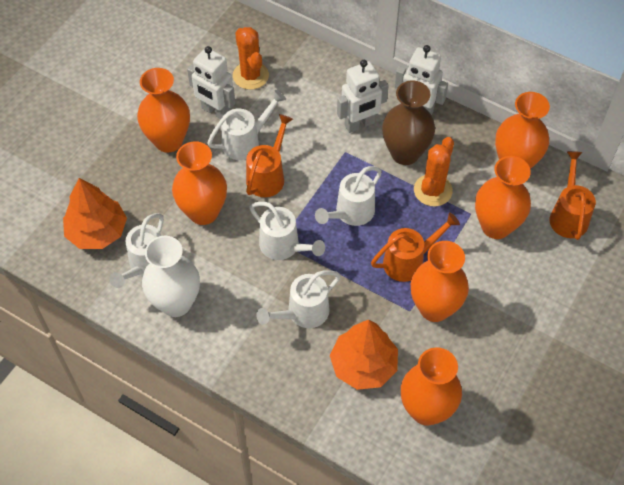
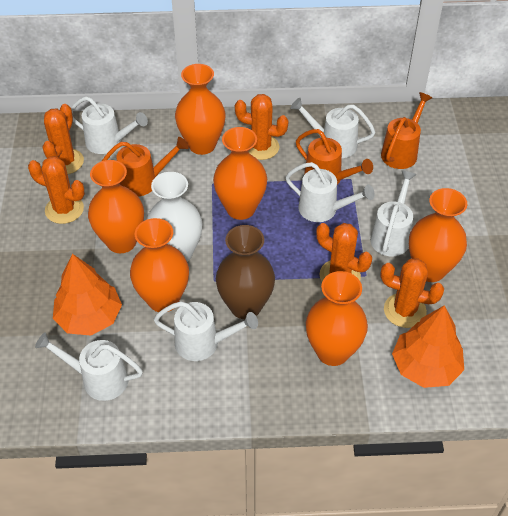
orange cactus: [233,27,269,90] [414,137,454,206] = 2 -> [28,156,85,224] [43,104,84,174] [235,94,288,160] [316,223,372,281] [380,258,444,328] = 5
white robot: [187,46,235,119] [337,60,389,133] [395,45,448,115] = 3 -> none = 0
white watering can: [109,213,164,288] [207,90,286,160] [250,202,325,260] [256,270,341,328] [315,166,382,226] = 5 -> [35,332,143,401] [71,96,148,154] [154,301,258,361] [286,162,375,222] [291,98,375,158] [370,170,417,256] = 6

